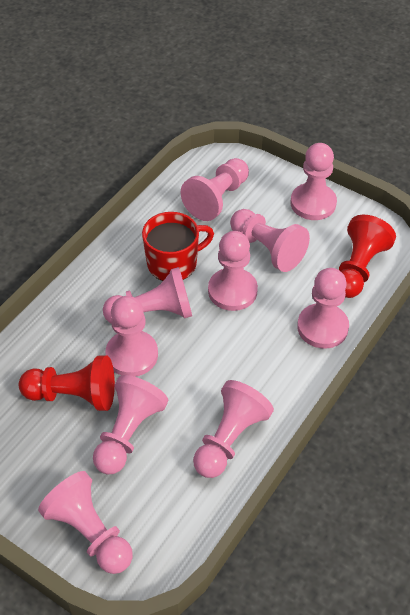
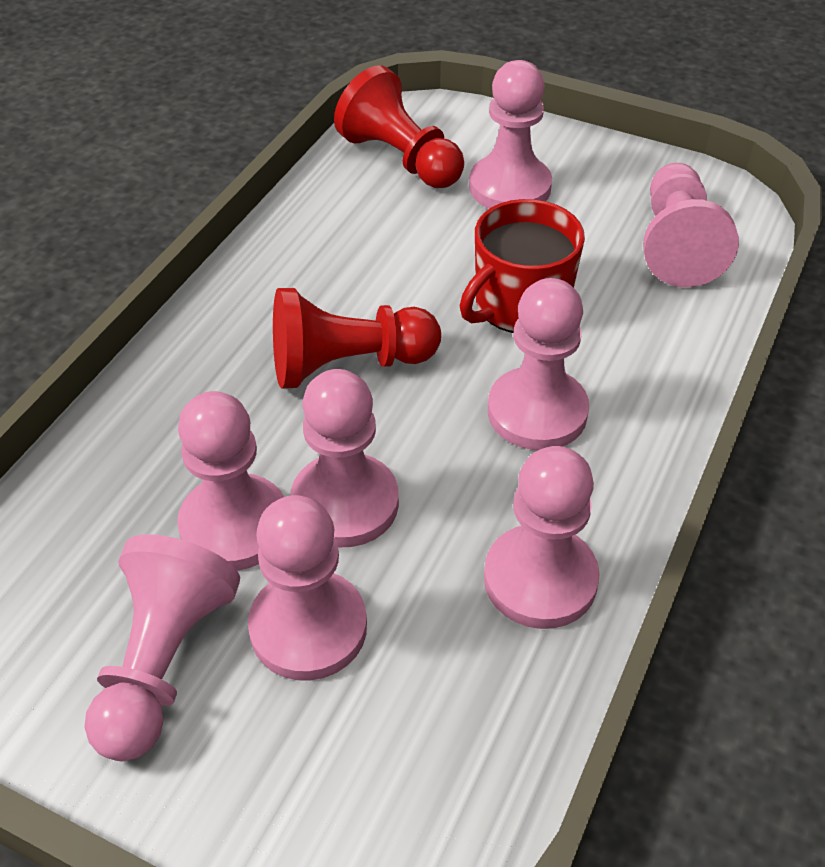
pink pawn: [38,471,133,574] [93,375,168,475] [103,267,192,323] [105,296,158,377] [180,158,249,221] [193,380,274,478] [208,231,258,311] [230,209,310,272] [291,143,337,220] [297,268,349,349] = 10 -> [84,534,240,761] [177,391,284,571] [248,495,367,681] [291,369,399,547] [469,60,552,209] [484,446,600,629] [488,278,589,450] [643,163,739,287] = 8

